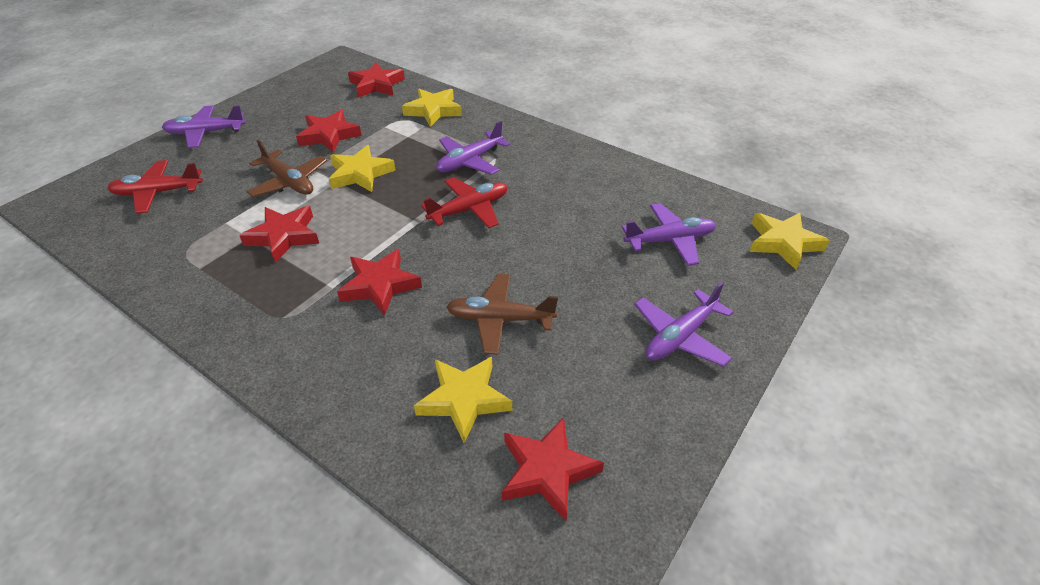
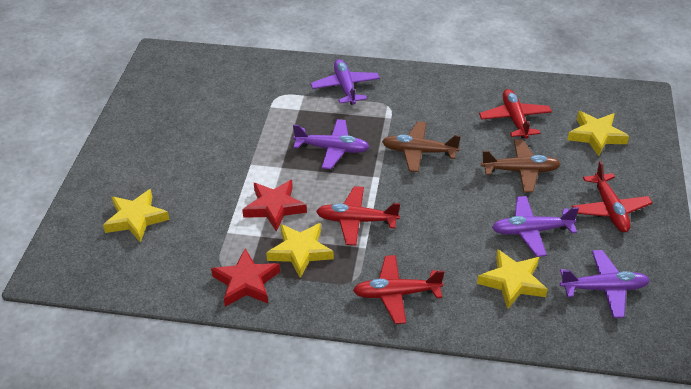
red plane: [107,160,203,214] [421,177,508,228] = 2 -> [316,186,400,245] [353,255,444,324] [479,89,552,139] [572,161,652,232] = 4
red star: [239,206,319,263] [296,110,362,152] [337,249,422,316] [348,62,405,97] [502,417,604,521] = 5 -> [211,248,280,307] [242,180,307,231] = 2

